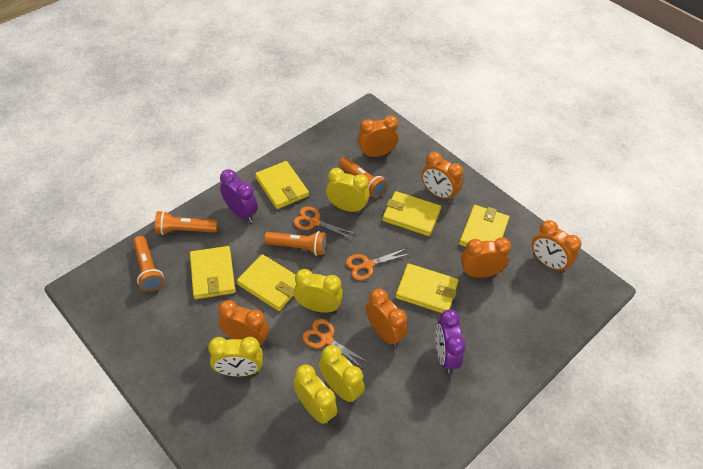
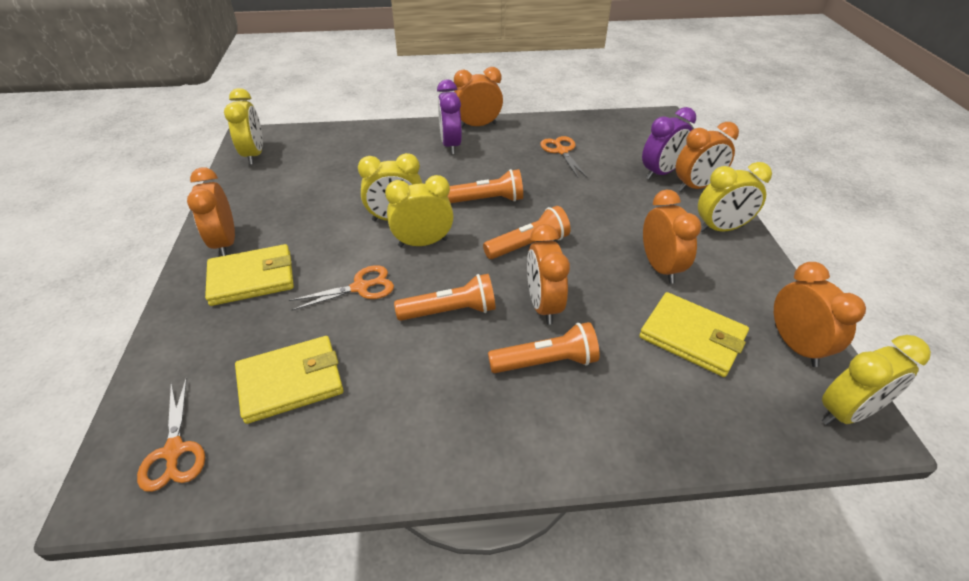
yellow wallet: [190,246,235,299] [237,254,296,311] [255,161,309,209] [382,191,441,236] [395,263,459,313] [459,205,509,247] = 6 -> [205,244,294,306] [235,336,344,424] [639,292,749,377] = 3

